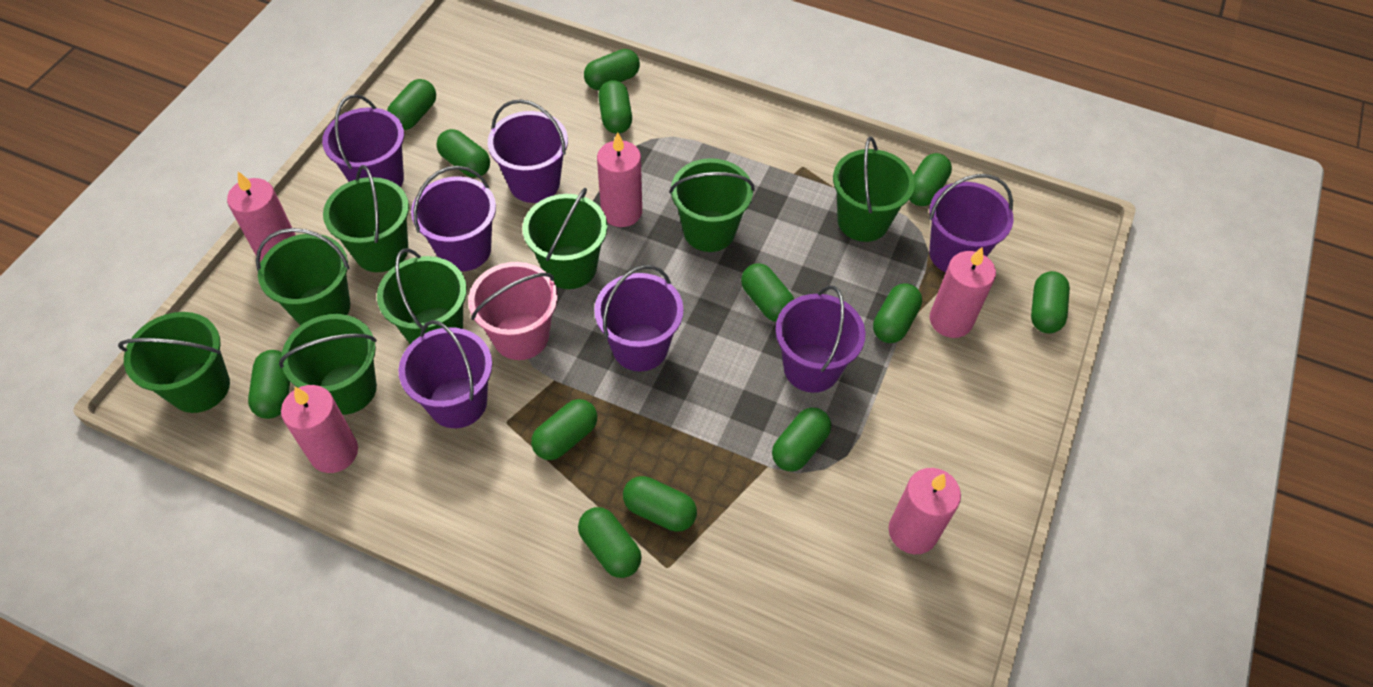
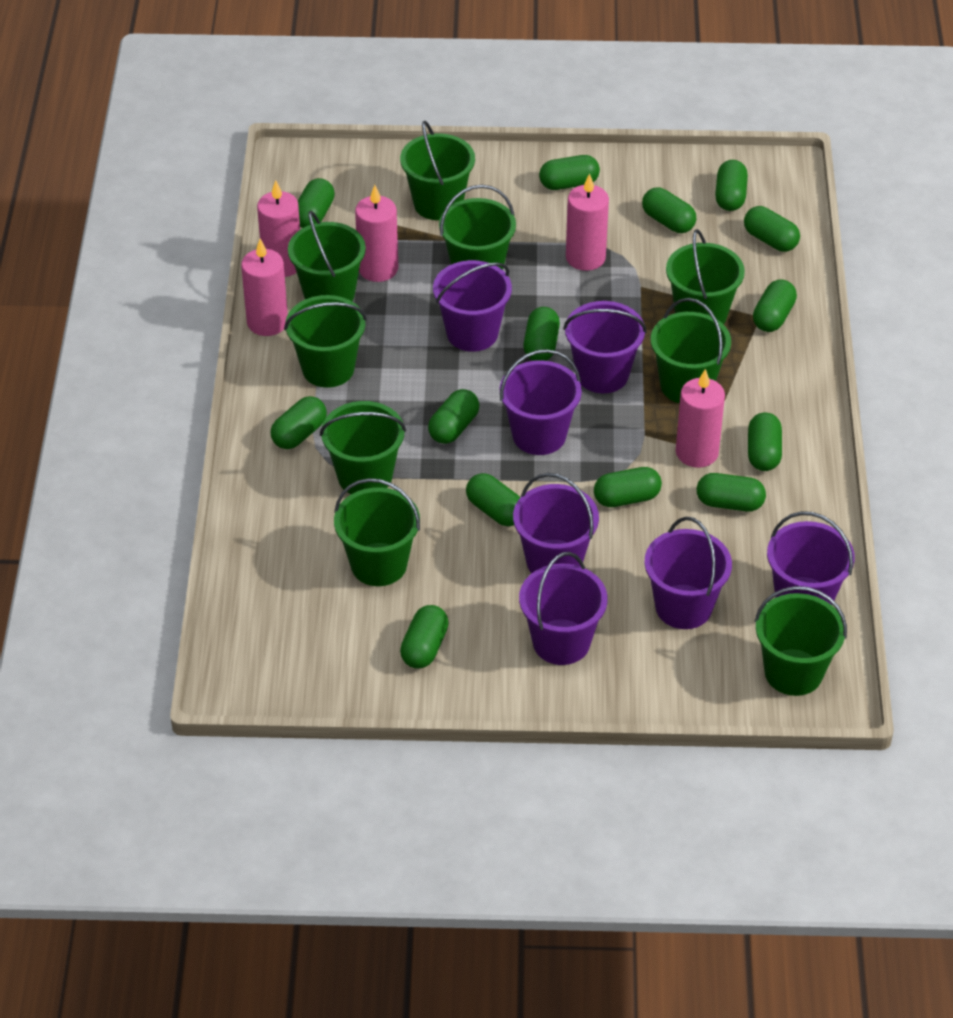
green bucket: [118,312,230,413] [256,228,350,325] [279,314,377,415] [323,165,409,272] [377,248,467,344] [522,188,608,289] [669,158,754,252] [833,137,915,242] = 8 -> [284,295,367,388] [288,211,366,301] [320,401,406,494] [334,478,420,586] [400,121,475,220] [439,185,516,270] [651,298,731,404] [666,229,745,325] [755,586,847,696] = 9
green capsule: [248,350,290,419] [387,79,436,130] [436,129,490,178] [531,399,597,460] [578,507,642,578] [584,49,640,90] [598,80,632,134] [623,476,697,532] [741,263,794,322] [772,408,831,471] [873,283,922,343] [909,153,952,206] [1031,271,1070,333] = 13 -> [271,396,327,449] [298,178,335,228] [400,605,449,669] [428,389,479,444] [466,473,520,526] [523,307,560,361] [539,155,600,190] [594,467,662,507] [642,187,696,233] [697,473,766,512] [715,160,748,211] [744,206,800,252] [748,412,782,471] [753,279,797,332] = 14
pink bucket: [468,262,557,360] = 1 -> none = 0

